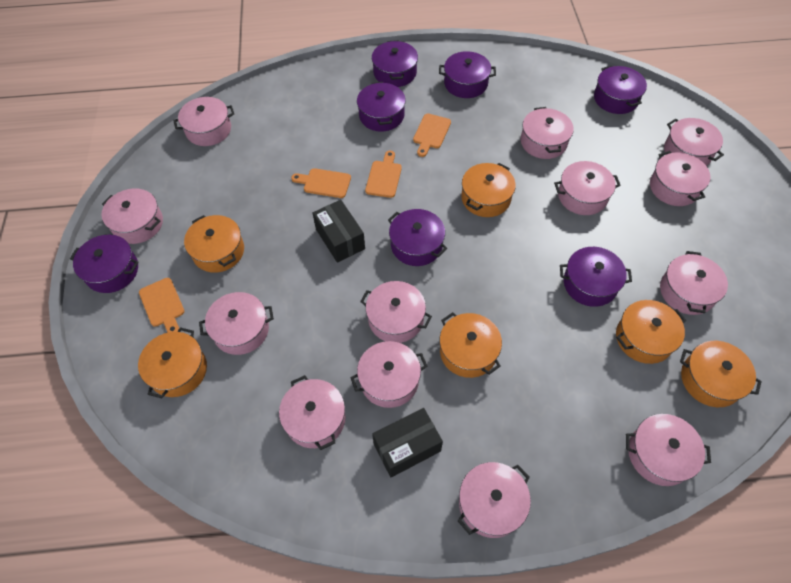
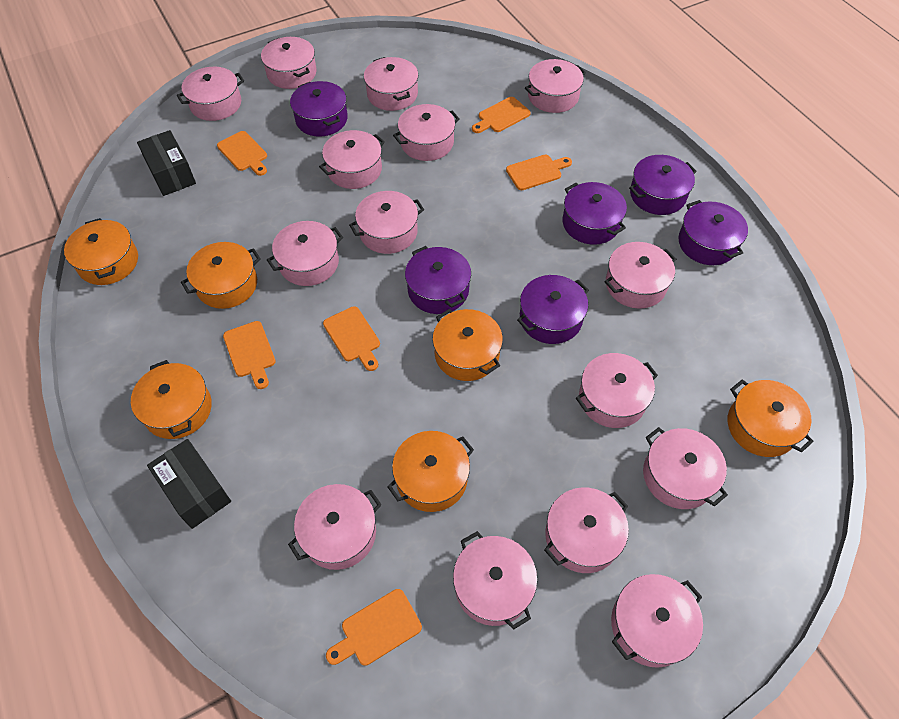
orange cutting board: [139,278,184,333] [291,168,351,198] [365,151,402,198] [413,113,451,157] = 4 -> [217,131,267,176] [223,321,276,389] [323,306,380,371] [326,589,422,666] [472,97,531,133] [506,155,572,190] = 6
pink pot: [101,188,163,244] [173,97,234,146] [199,292,274,355] [279,375,346,450] [350,341,427,408] [360,281,432,343] [458,462,531,538] [521,107,574,159] [554,161,621,215] [626,414,711,486] [650,151,711,206] [660,251,728,315] [664,118,724,166] = 13 -> [177,67,244,121] [261,37,317,89] [267,221,343,286] [288,484,382,570] [319,130,385,189] [349,191,424,254] [364,57,418,111] [393,104,460,161] [453,531,538,629] [525,59,586,113] [544,487,629,573] [576,353,658,428] [605,242,676,309] [611,574,703,668] [643,427,728,509] = 15
purple pot: [70,235,139,293] [357,81,406,132] [372,40,418,87] [388,209,447,266] [439,51,496,98] [560,247,632,307] [594,65,647,114] = 7 -> [290,81,348,137] [405,246,471,314] [517,275,589,344] [563,182,627,245] [629,155,697,215] [678,200,748,265] = 6

